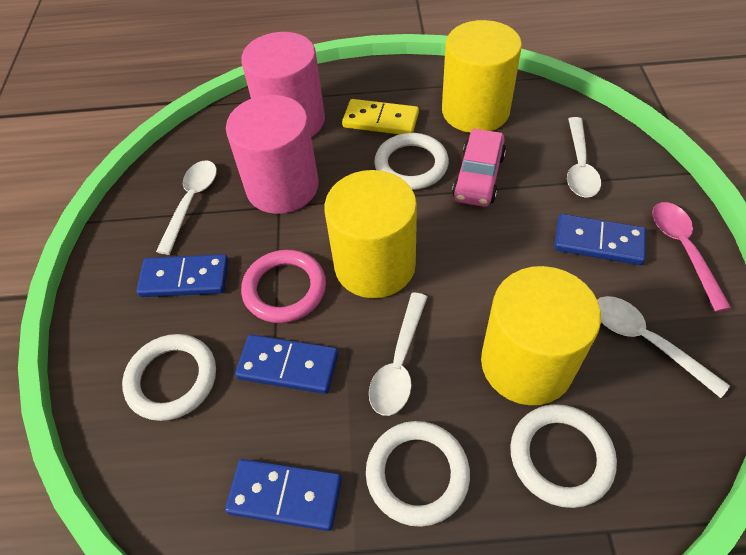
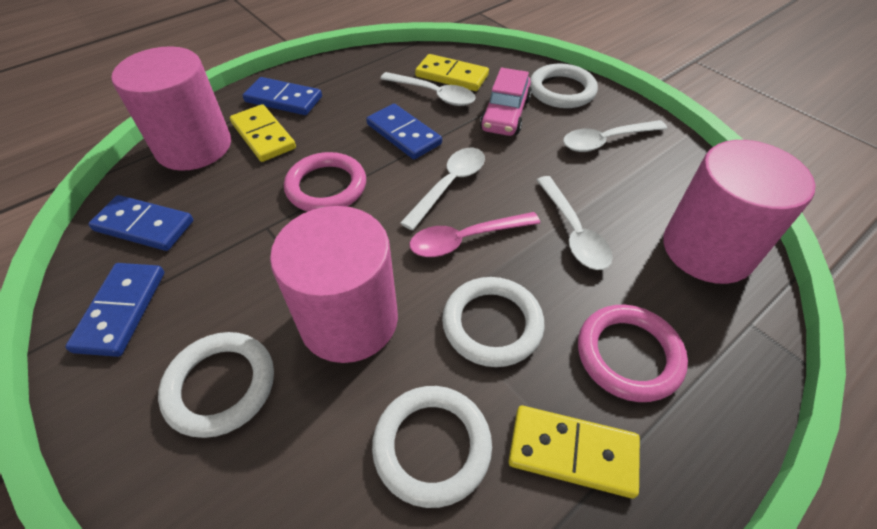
pink cylinder: [226,95,319,214] [241,32,325,137] = 2 -> [111,46,231,171] [270,206,398,363] [663,140,815,284] = 3
pink ring: [241,250,326,323] = 1 -> [284,152,366,211] [578,305,688,402] = 2
yellow cylinder: [325,170,417,298] [442,20,522,133] [481,266,601,405] = 3 -> none = 0
yellow domino: [342,99,419,135] = 1 -> [230,104,296,162] [415,54,489,91] [508,406,640,498] = 3

